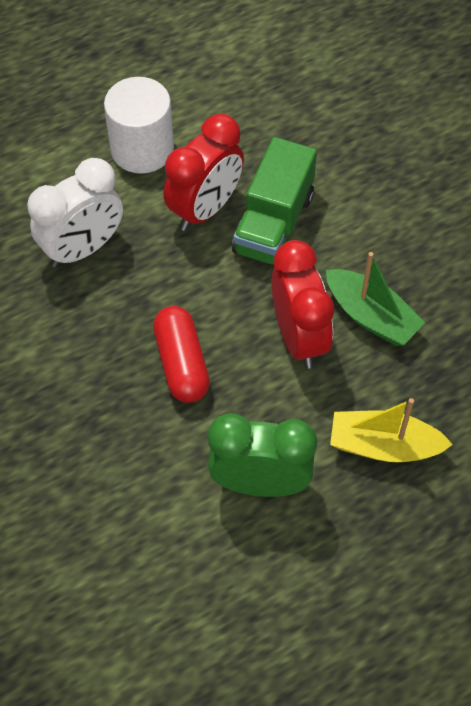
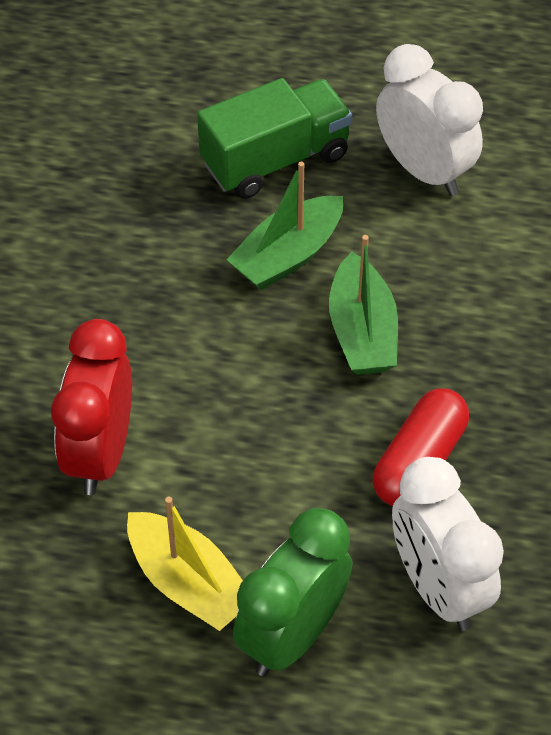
green boat: [326,252,425,346] = 1 -> [226,162,343,290] [329,235,398,375] = 2
red clock: [163,114,244,231] [271,240,334,369] = 2 -> [51,319,132,495] = 1
white clock: [27,158,123,268] = 1 -> [376,44,483,196] [392,457,504,631] = 2
white cylinder: [104,77,174,174] = 1 -> none = 0

